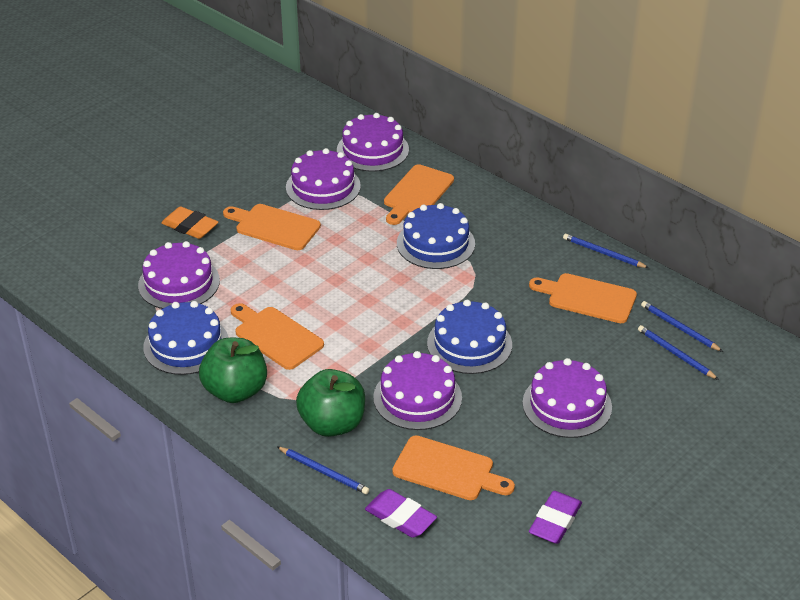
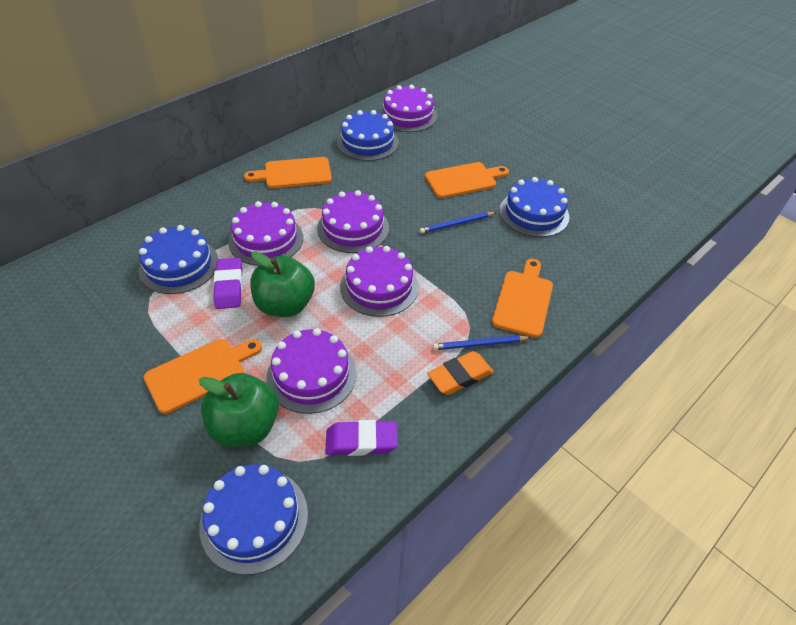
blue cake: [143,301,229,375] [397,203,475,269] [427,300,512,374] = 3 -> [138,225,218,294] [200,464,308,575] [337,110,399,161] [500,177,569,237] = 4
blue pencil: [277,447,369,494] [563,234,649,268] [638,325,719,380] [641,301,723,352] = 4 -> [420,212,497,234] [433,335,532,350] = 2
orange cutting board: [223,204,321,250] [230,303,324,370] [384,164,454,225] [392,435,515,500] [529,273,637,323] = 5 -> [144,339,262,414] [244,157,332,188] [425,162,509,198] [492,259,553,338] = 4

